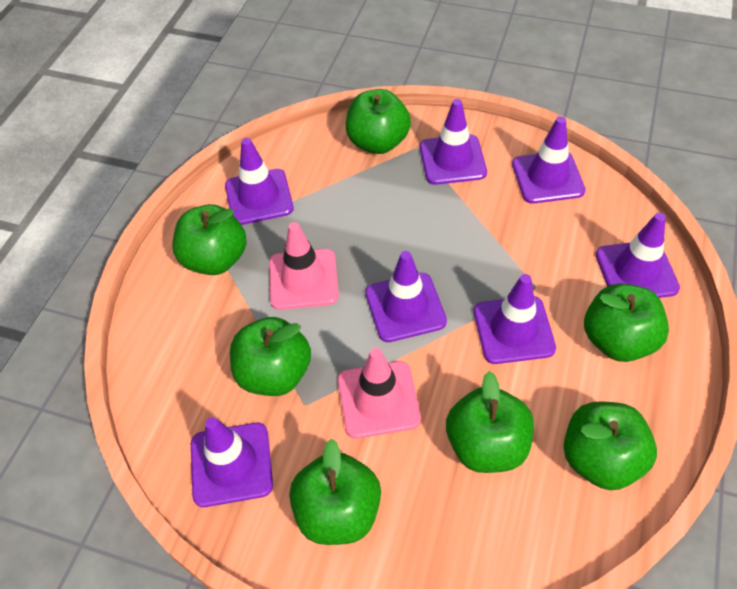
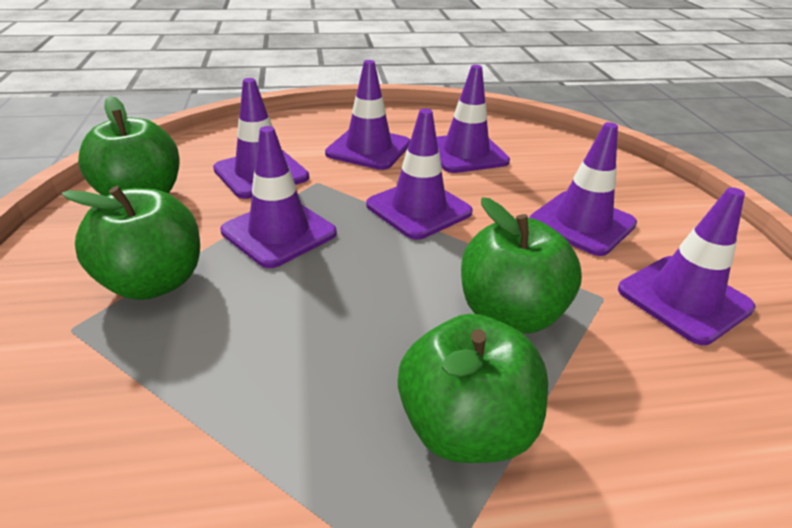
green apple: [173,204,247,275] [230,317,311,396] [289,439,381,545] [346,89,411,154] [446,371,534,473] [563,401,657,490] [584,283,669,362] = 7 -> [62,186,200,300] [78,96,180,196] [398,314,548,463] [461,197,582,334] = 4
pink traffic cone: [269,222,339,310] [338,348,421,439] = 2 -> none = 0

